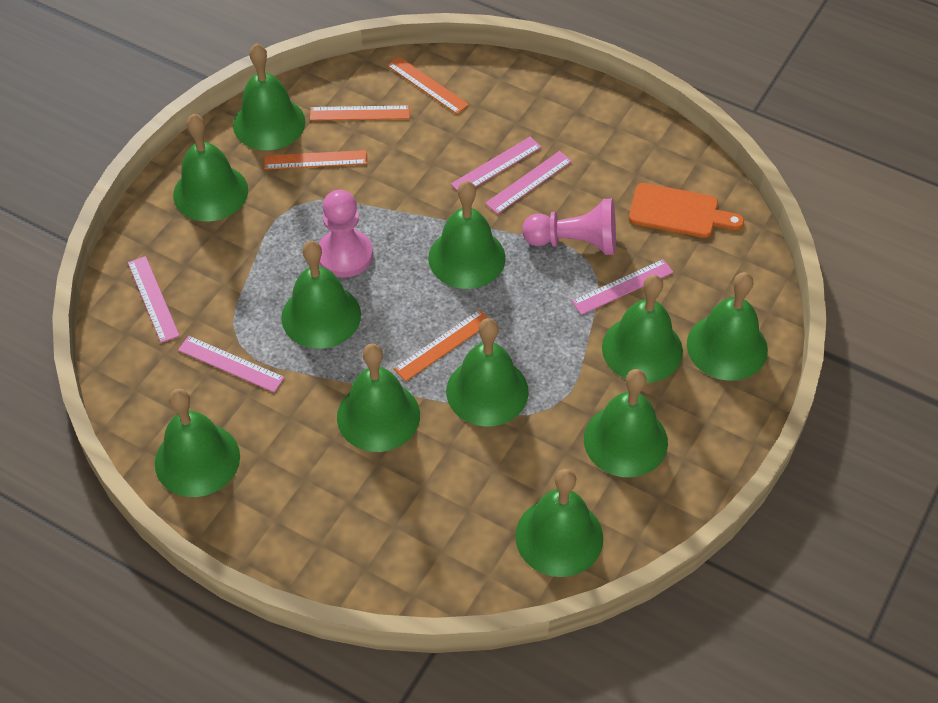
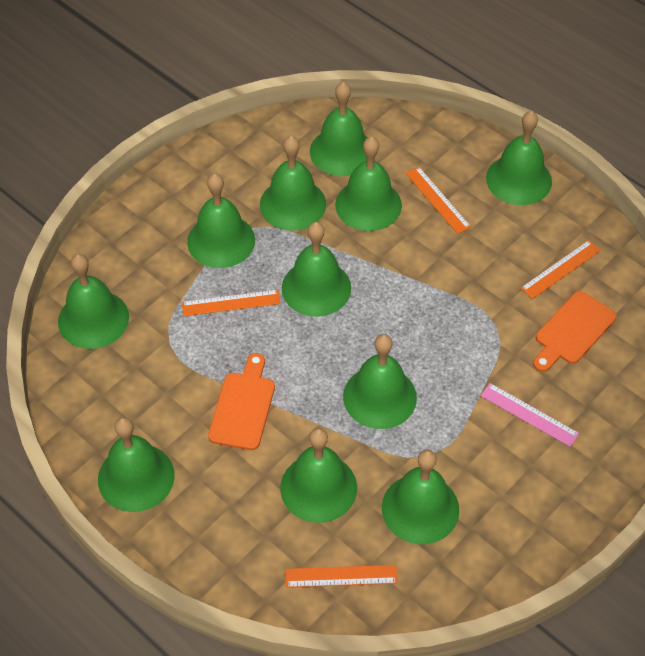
orange cutting board: [629,183,744,238] = 1 -> [208,353,275,450] [533,291,616,372] = 2
pink pawn: [319,190,373,277] [522,199,616,255] = 2 -> none = 0
pink ruler: [128,256,180,343] [178,336,285,393] [451,137,541,191] [485,151,572,214] [571,259,674,315] = 5 -> [481,383,579,447] = 1

